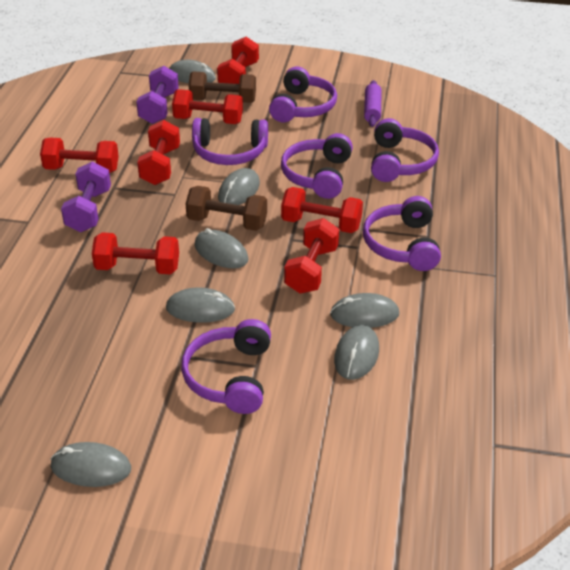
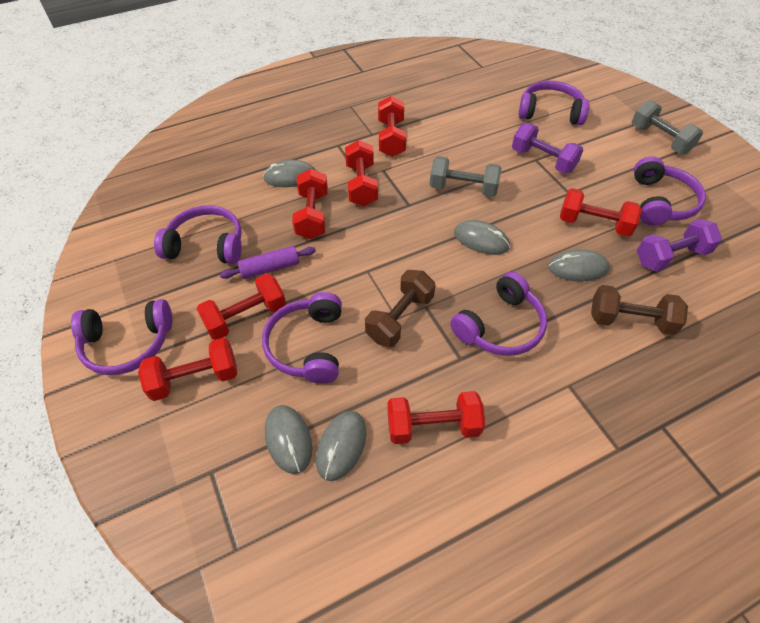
grey dumbbell: none = 0 -> [430,156,501,197] [632,100,703,155] = 2
grey mouse: [50,442,131,487] [166,288,235,323] [169,60,216,83] [194,228,249,268] [218,168,260,205] [330,293,399,328] [334,325,379,380] = 7 -> [263,160,315,187] [265,405,312,474] [316,411,366,481] [454,220,510,255] [548,249,610,282] = 5

